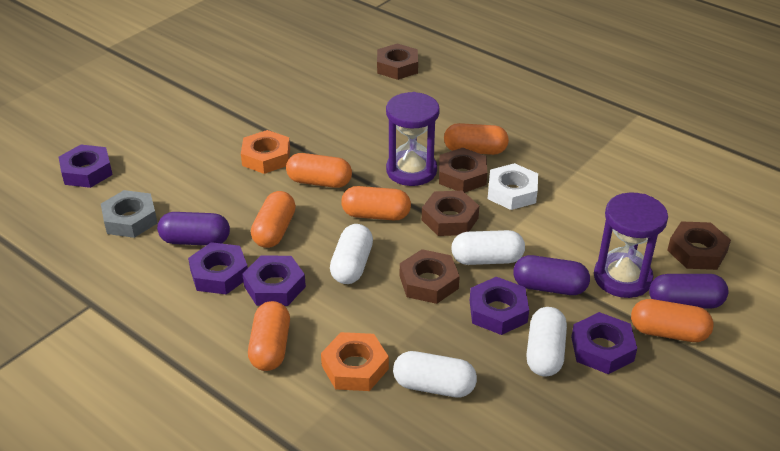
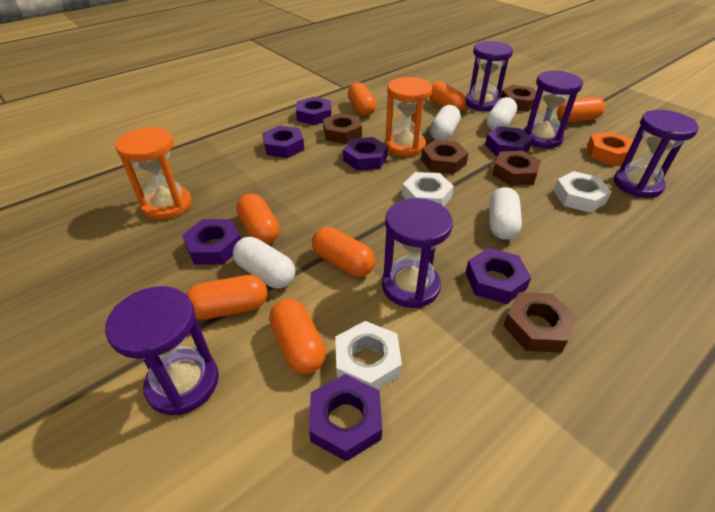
grey nut: [101,190,157,238] = 1 -> none = 0
orange capsule: [248,301,290,371] [251,191,296,248] [286,153,352,188] [341,186,411,220] [444,123,509,155] [631,299,714,342] = 6 -> [186,275,267,320] [236,193,280,244] [269,299,326,374] [312,227,375,277] [348,83,376,116] [429,81,466,111] [557,97,605,123] = 7
orange hourglass: none = 0 -> [115,127,192,220] [385,77,432,156] = 2
orange nut: [241,130,290,174] [321,332,389,391] = 2 -> [587,132,637,166] = 1
purple capsule: [157,212,230,245] [513,255,590,295] [649,274,728,309] = 3 -> none = 0
purple hourglass: [386,92,440,186] [594,192,668,298] = 2 -> [105,286,219,415] [382,198,453,308] [465,41,513,111] [523,71,583,148] [614,110,699,198] = 5
purple nut: [59,145,113,188] [188,242,248,295] [242,256,306,306] [470,277,529,335] [571,312,637,374] = 5 -> [182,219,241,265] [262,126,304,158] [296,97,331,125] [309,374,382,461] [343,137,388,171] [465,248,531,304] [485,126,532,156] = 7
white nut: [488,163,538,210] = 1 -> [335,321,402,390] [402,172,454,206] [554,171,611,213] = 3

